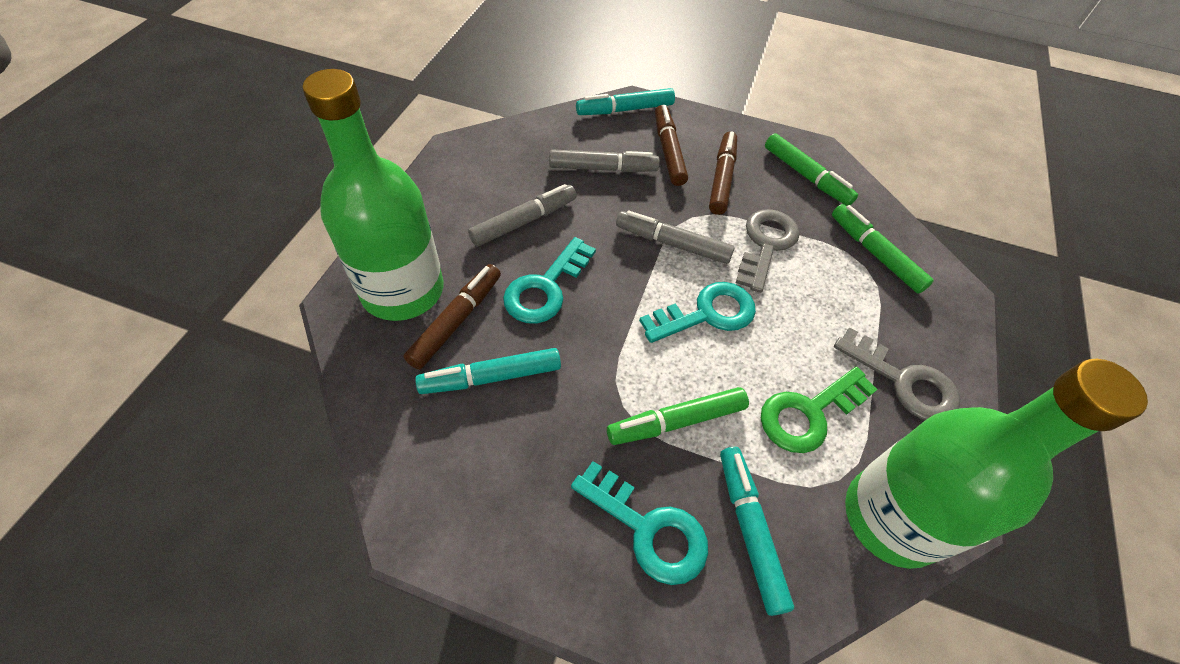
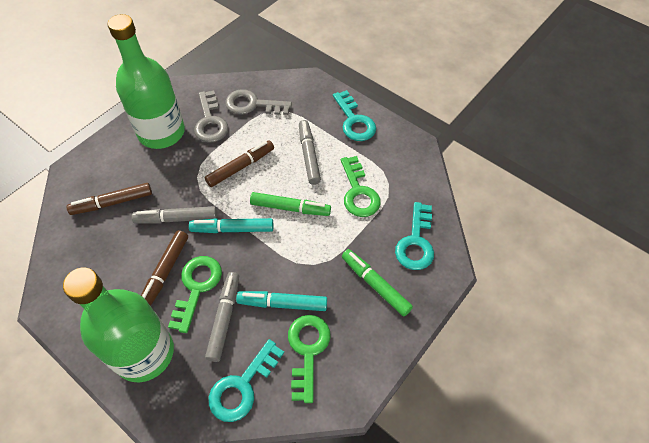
green key: [761,367,878,453] = 1 -> [168,256,222,333] [288,315,330,403] [341,156,381,217] = 3
green marker: [607,387,749,445] [765,133,858,206] [832,204,934,294] = 3 -> [250,192,331,216] [342,249,413,316] = 2
turquoise marker: [415,348,561,394] [576,88,675,115] [720,447,794,616] = 3 -> [189,218,273,233] [236,291,327,311] = 2

